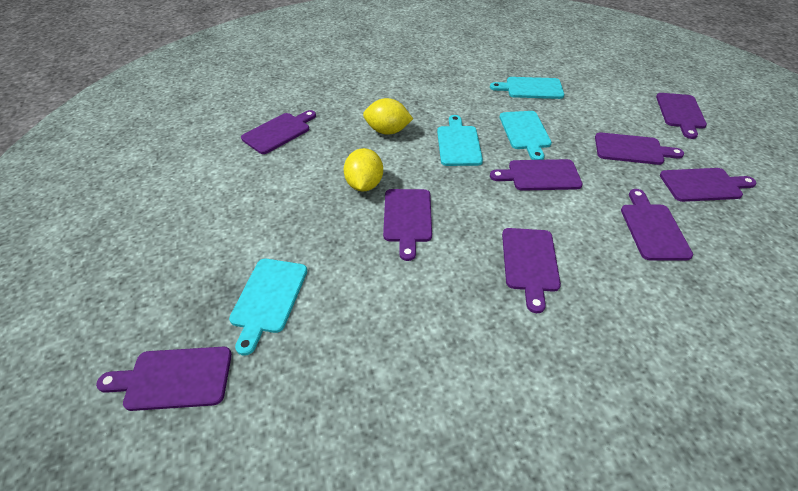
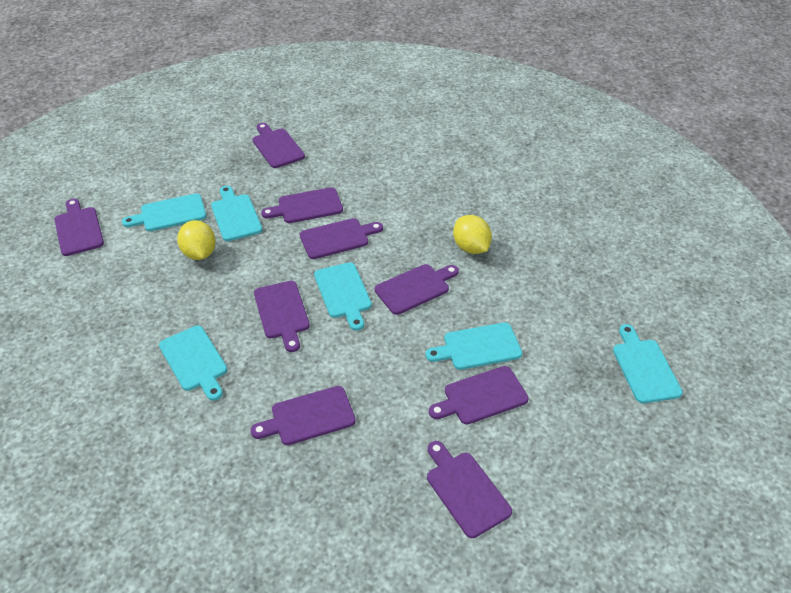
turquoise cutting board: [229,259,307,355] [437,115,483,166] [490,77,564,99] [500,111,552,160] = 4 -> [122,193,206,231] [159,325,228,401] [211,186,262,241] [314,262,372,331] [426,322,522,370] [613,324,683,403] = 6

